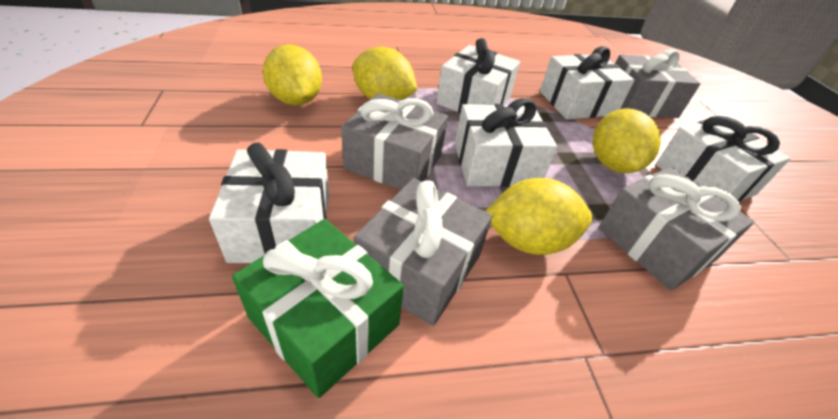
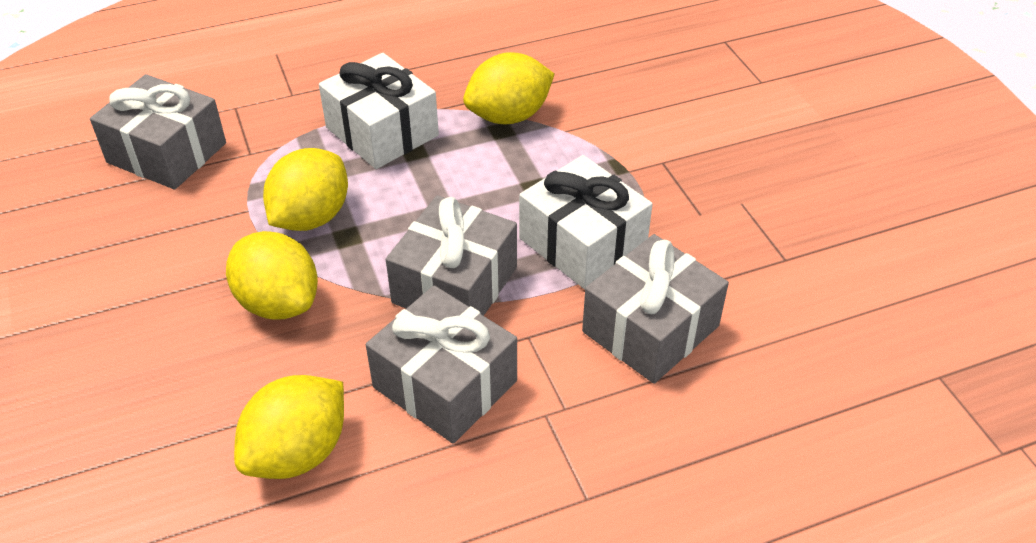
green gift: [232,219,404,398] = 1 -> none = 0
white gift: [209,143,329,263] [436,38,520,113] [455,98,557,187] [540,46,635,120] [656,116,791,202] = 5 -> [319,53,439,169] [519,155,653,290] = 2

